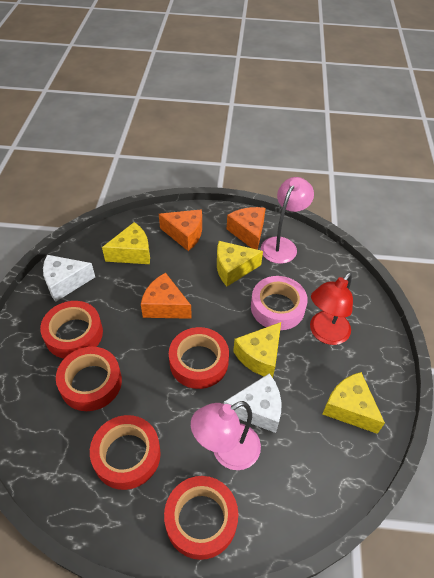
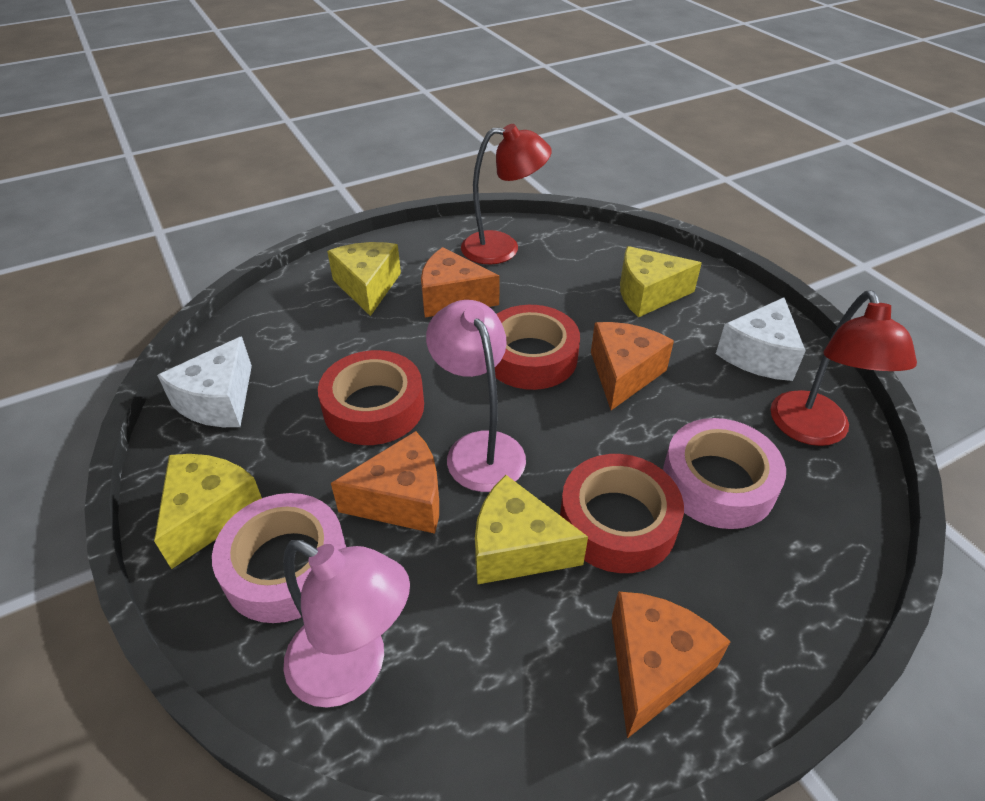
orange cheese: [141,273,192,319] [159,209,202,251] [227,207,266,250] = 3 -> [331,431,439,534] [421,247,500,317] [591,322,674,410] [611,592,731,738] = 4
pink tape: [251,276,308,330] = 1 -> [212,493,346,623] [663,418,786,529] = 2
red lamp: [310,273,353,345] = 1 -> [461,124,552,264] [770,291,917,446] = 2
red tape: [40,301,103,359] [56,347,122,411] [90,415,161,490] [164,476,238,560] [169,327,229,389] = 5 -> [318,350,424,445] [495,305,580,390] [560,454,684,573] = 3

